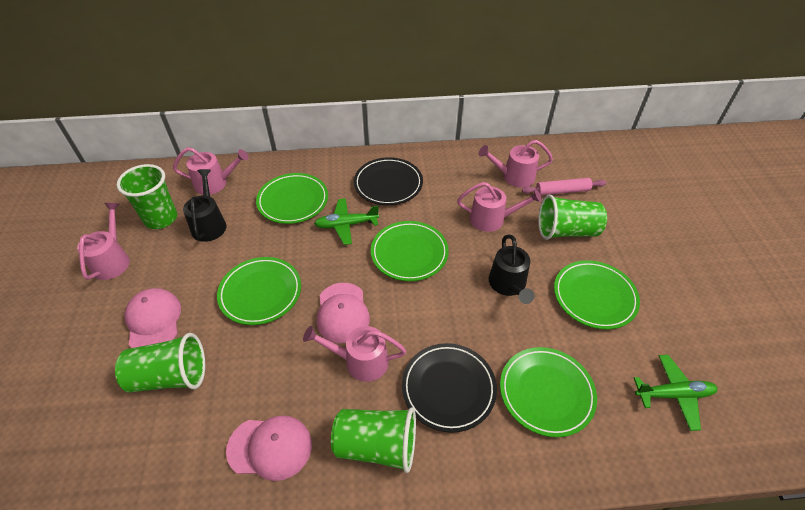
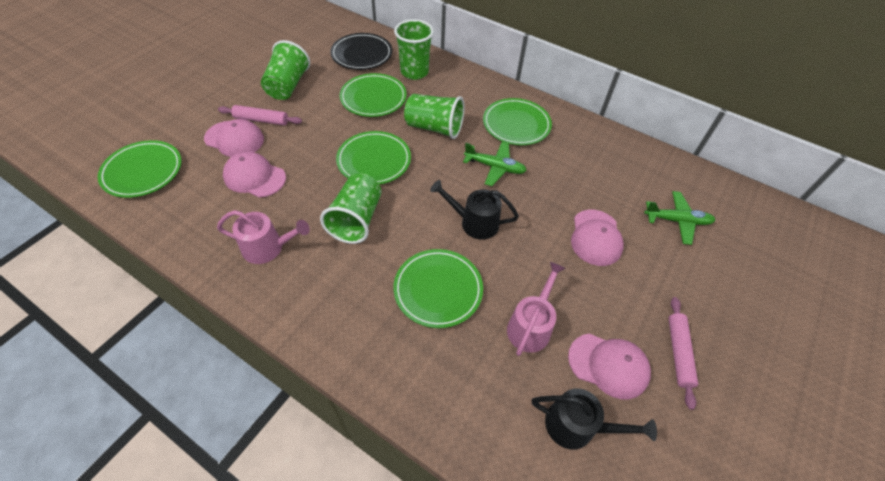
black plate: [354,157,423,205] [402,343,497,433] = 2 -> [330,33,392,70] = 1
pink cap: [124,288,181,348] [226,415,312,481] [317,283,370,343] = 3 -> [204,119,264,157] [223,151,286,198] [568,334,651,399] [571,210,624,266] = 4
pink rolling pin: [522,178,606,195] = 1 -> [218,105,302,125] [668,297,698,410] = 2
pink watering can: [77,203,130,280] [173,147,249,195] [303,326,407,382] [457,182,542,232] [479,140,553,188] = 5 -> [217,210,310,264] [507,262,566,356] = 2

